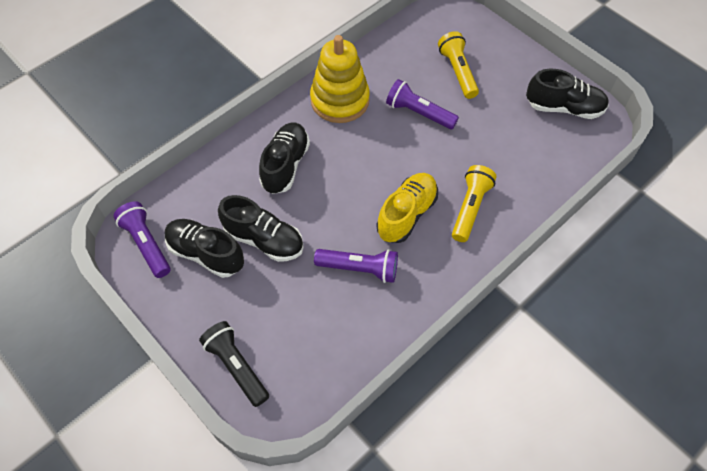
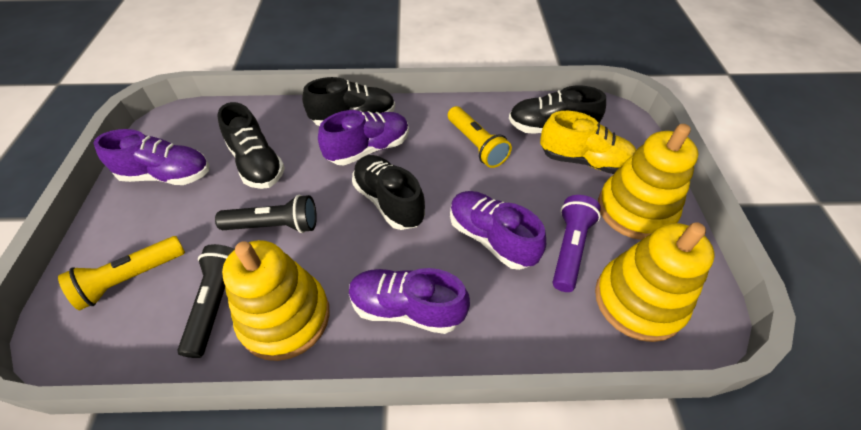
black flashlight: [199,321,269,407] = 1 -> [177,244,235,358] [215,195,317,233] = 2
purple flashlight: [114,201,171,278] [314,249,398,283] [386,79,459,129] = 3 -> [553,195,601,292] = 1
purple shoe: none = 0 -> [93,129,209,185] [318,110,409,165] [349,268,470,334] [450,191,546,270] = 4
yellow stacking toy: [310,35,370,123] = 1 -> [222,240,330,361] [595,222,715,342] [598,124,699,240] = 3

